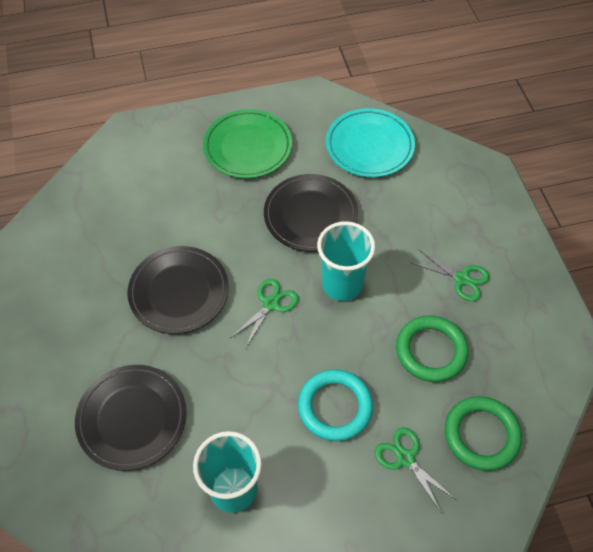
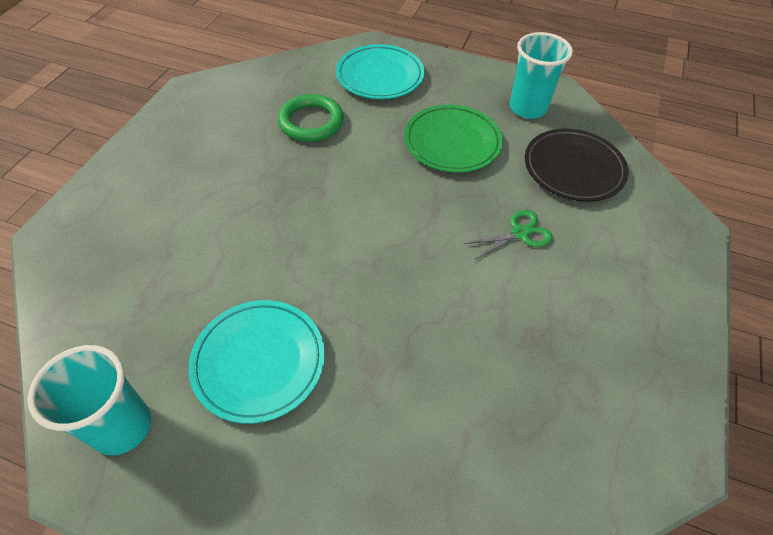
black plate: [75,365,187,471] [127,246,229,334] [264,174,358,252] = 3 -> [525,128,629,202] = 1
green ring: [396,316,469,382] [445,396,522,471] = 2 -> [278,94,344,142] = 1
green scissors: [230,279,299,349] [375,427,455,512] [410,249,490,301] = 3 -> [464,210,552,260] = 1
turquoise plate: [326,108,415,177] = 1 -> [188,300,325,424] [336,44,424,99] = 2
turquoise ring: [298,369,373,441] = 1 -> none = 0

